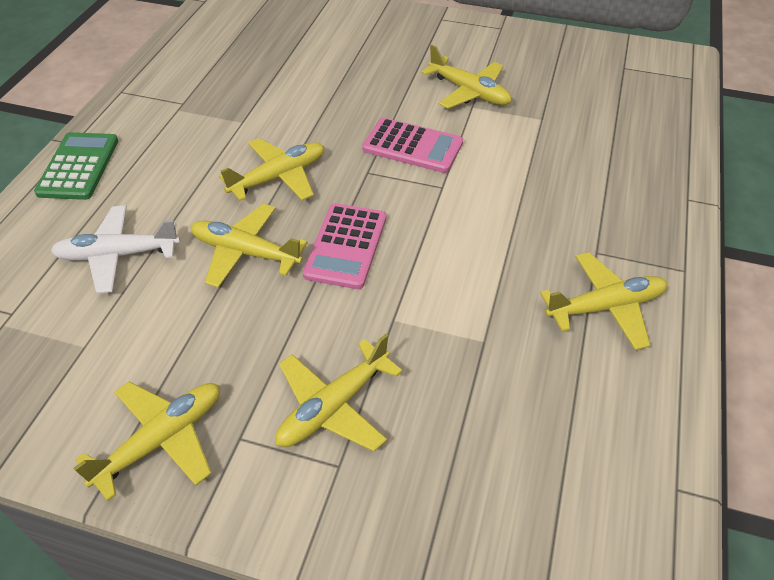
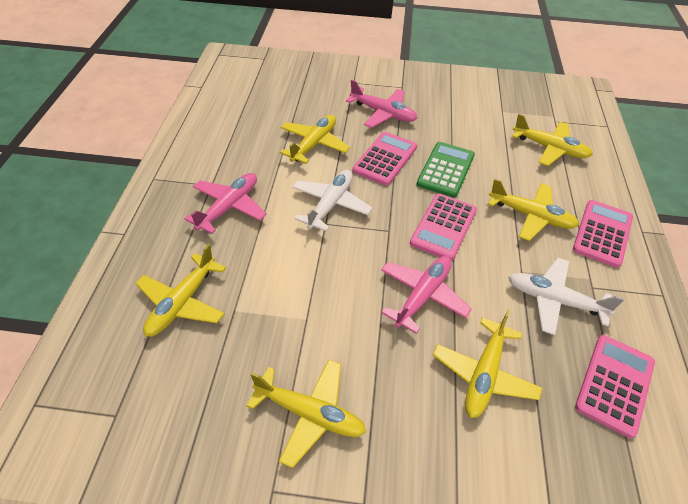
pink calculator: [303,203,386,289] [362,118,463,173] = 2 -> [353,132,417,186] [410,193,477,261] [573,200,633,268] [575,335,655,438] = 4
pink plane: none = 0 -> [184,173,267,234] [346,80,418,128] [381,256,472,334] = 3
white plane: [51,205,180,293] = 1 -> [292,170,372,232] [508,258,624,335] = 2

